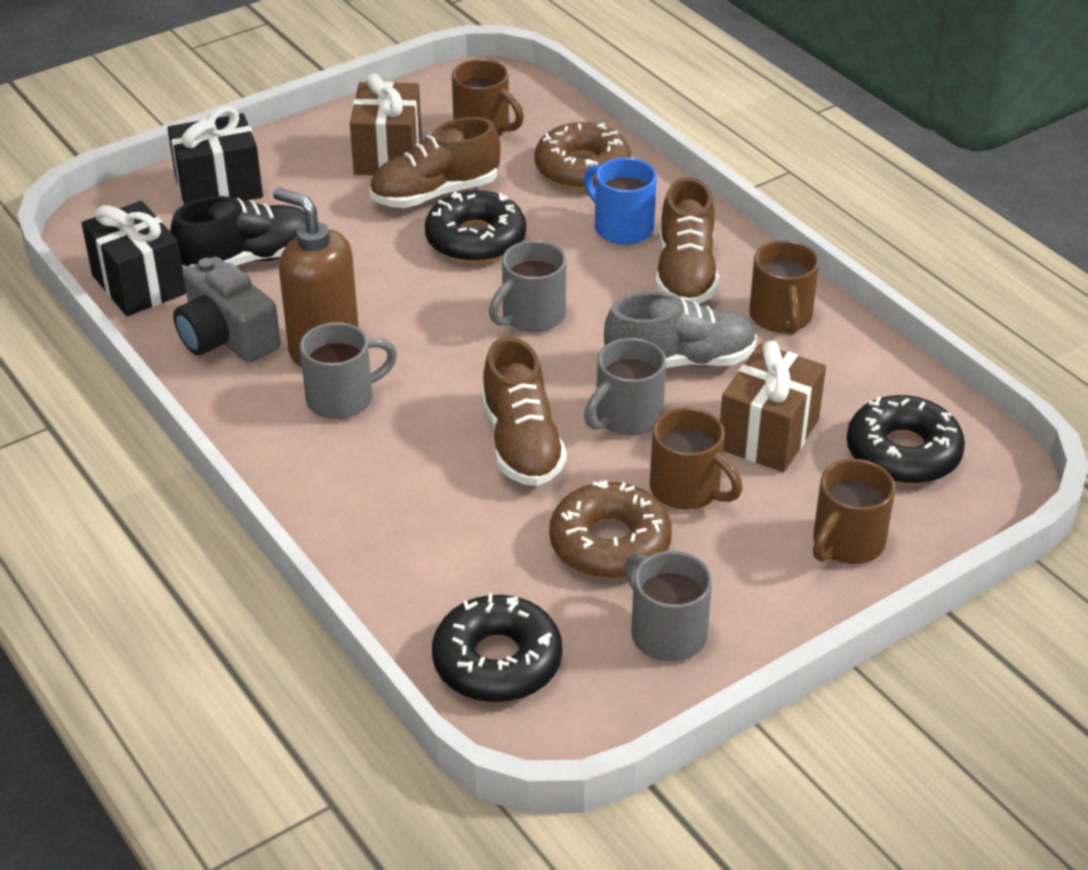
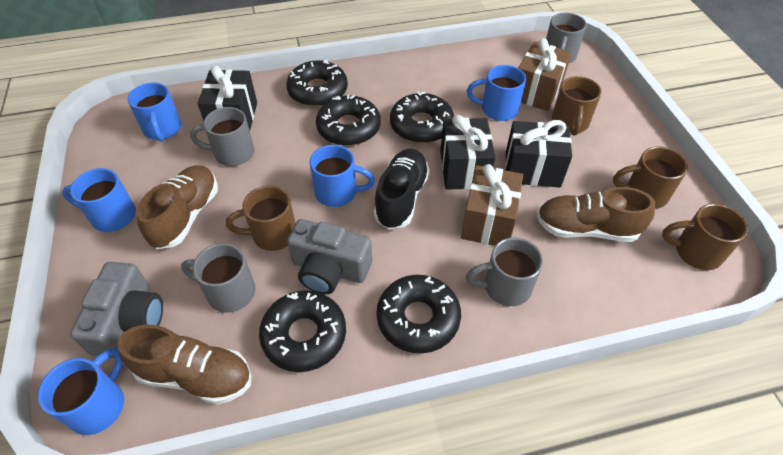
black donut: [425,190,526,263] [432,593,562,702] [847,395,965,484] = 3 -> [259,290,346,372] [286,60,348,107] [316,95,381,146] [376,275,461,353] [390,92,454,143] = 5
black gift: [82,201,186,316] [167,106,263,205] = 2 -> [198,65,257,130] [440,115,496,190] [505,120,572,188] = 3
blue mug: [584,158,657,245] = 1 -> [38,348,124,435] [62,168,136,232] [127,83,181,142] [309,145,375,207] [467,65,526,121] = 5
brown donut: [534,122,631,190] [549,480,672,579] = 2 -> none = 0
brown soap dispenser: [273,188,359,367] = 1 -> none = 0
grey camera: [173,257,281,363] = 1 -> [70,262,163,358] [287,219,372,294] = 2
grey shoe: [604,292,757,368] = 1 -> none = 0

